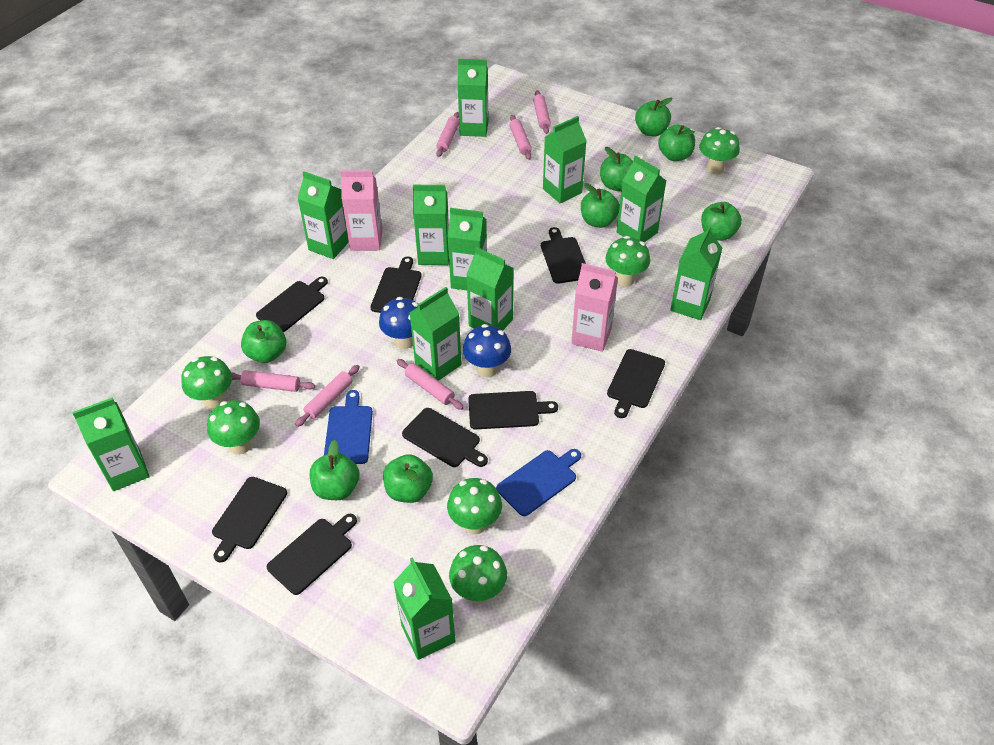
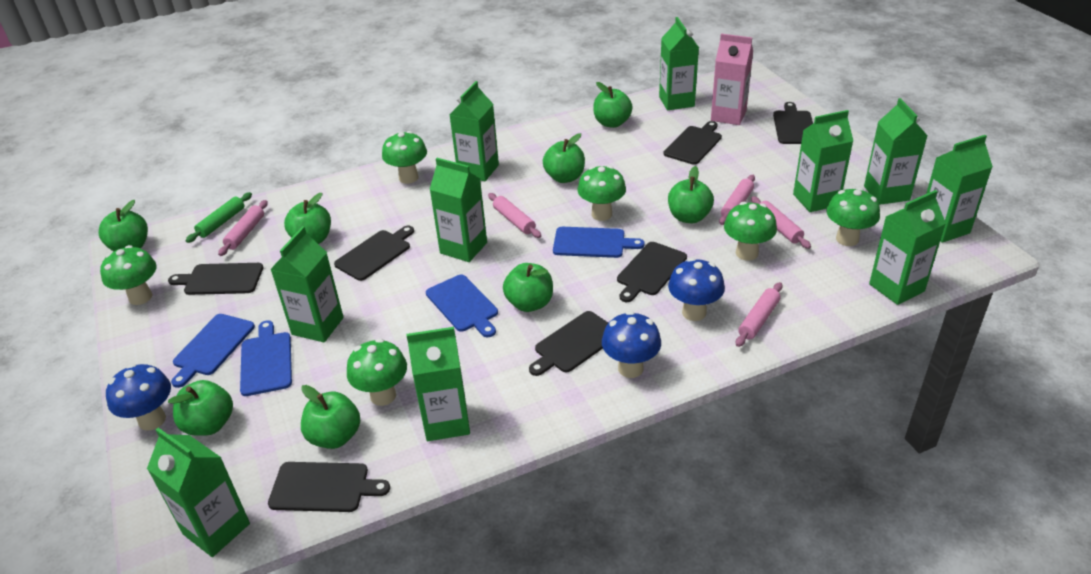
black cutting board: [212,477,287,563] [256,277,328,332] [267,514,357,595] [370,257,421,313] [402,408,488,467] [468,391,558,429] [541,227,586,284] [607,349,665,418] = 8 -> [168,263,263,295] [268,462,390,512] [334,226,414,281] [529,311,608,376] [617,242,687,302] [663,121,722,165] [773,102,813,144] = 7
blue cutting board: [324,390,373,464] [496,449,581,516] = 2 -> [171,314,255,388] [240,320,292,396] [426,275,498,337] [553,227,645,258] = 4
blue mushroom: [379,297,418,349] [463,324,511,377] = 2 -> [106,364,171,431] [602,311,661,378] [668,258,725,321] = 3
green carton: [72,397,149,491] [297,171,349,259] [393,557,456,660] [409,287,462,381] [413,185,449,265] [448,208,487,290] [457,59,489,137] [466,247,514,331] [543,116,586,204] [617,155,666,242] [670,225,722,320] = 11 -> [147,428,250,557] [270,226,344,342] [406,327,470,441] [429,158,487,262] [449,81,499,181] [659,17,699,110] [793,110,853,212] [864,98,928,205] [869,190,946,305] [926,135,993,243] = 10
green rolling pin: none = 0 -> [186,192,252,243] = 1
pink carton: [340,171,382,251] [571,263,618,352] = 2 -> [711,34,753,125] = 1
pink rolling pin: [231,370,315,392] [295,365,360,427] [397,359,464,410] [436,112,459,157] [510,115,532,160] [533,90,551,134] = 6 -> [218,200,268,256] [488,193,541,238] [719,175,755,225] [736,282,783,347] [751,196,811,249] = 5

